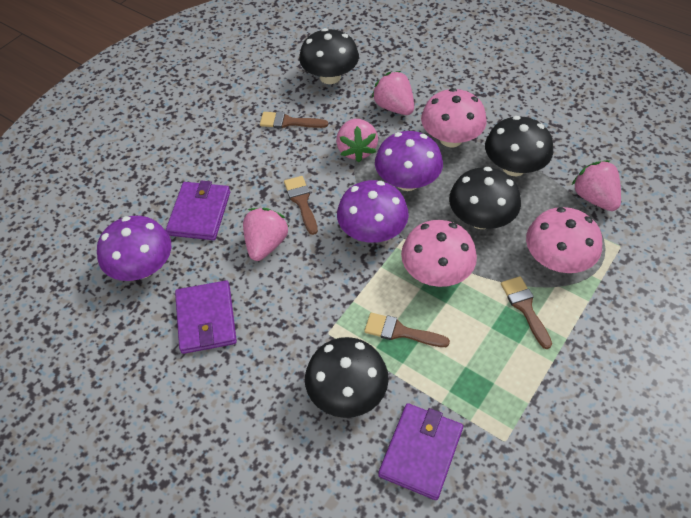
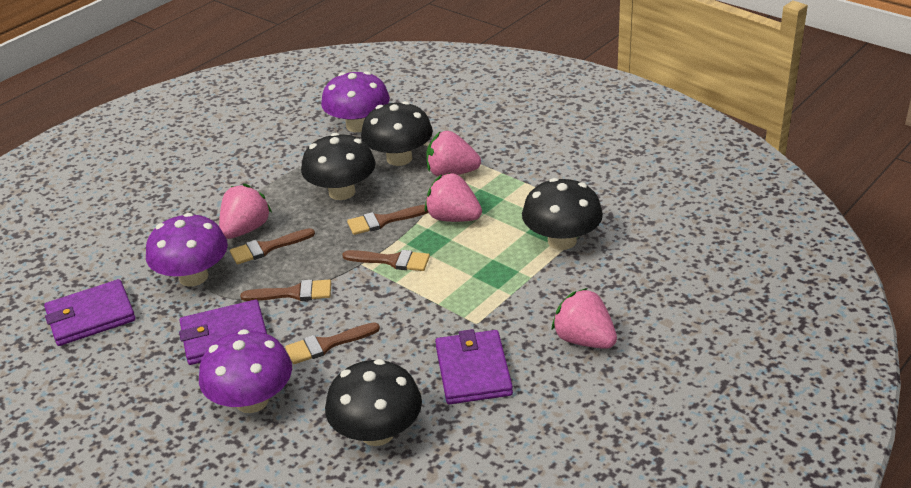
brown brush: [260,111,328,128] [284,176,318,235] [364,313,450,347] [501,276,552,349] = 4 -> [230,228,315,264] [240,279,331,301] [285,322,380,364] [342,250,430,271] [347,205,429,235] = 5
pink mushroom: [401,220,477,287] [421,88,487,147] [526,207,602,273] = 3 -> none = 0

